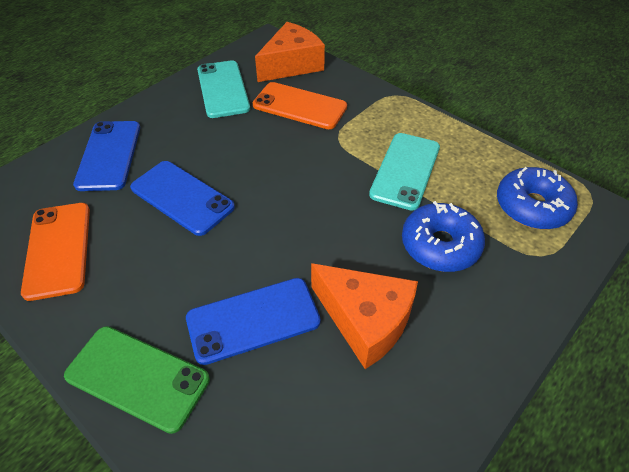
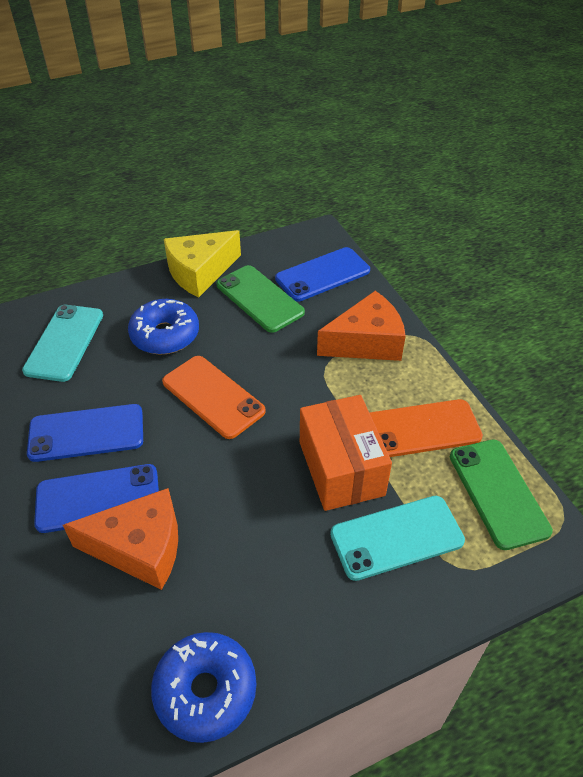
green phone: [64,326,210,434] = 1 -> [216,265,305,333] [450,439,553,550] = 2
orange box: none = 0 -> [300,395,392,511] = 1
yellow cheese: none = 0 -> [164,230,241,297] = 1

